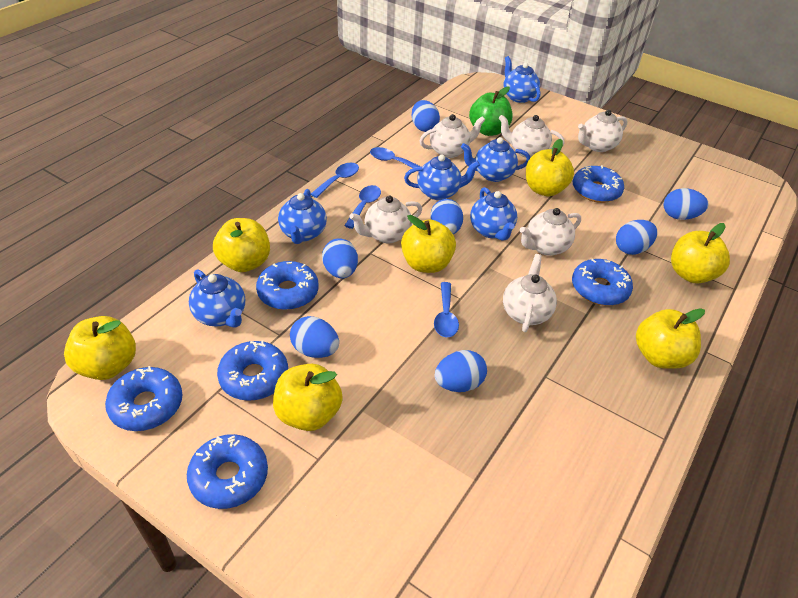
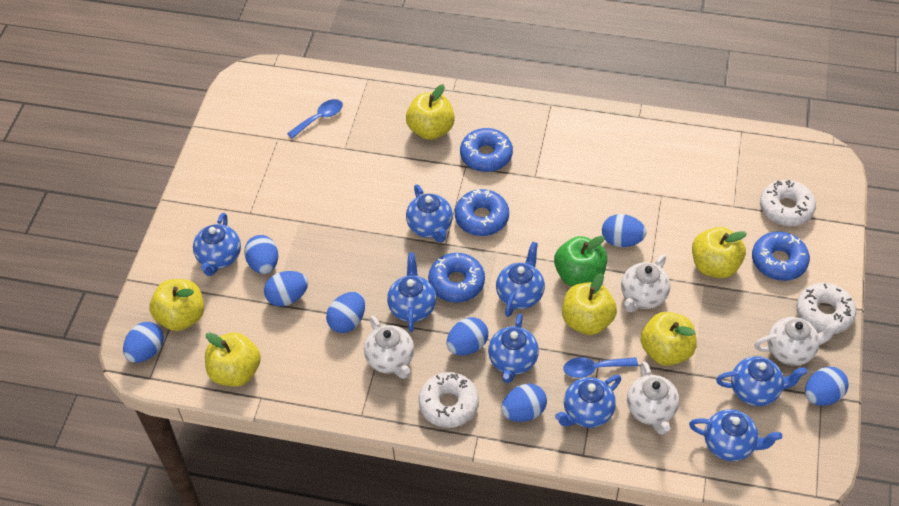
blue donut: [105,366,183,431] [187,434,268,509] [217,340,288,401] [256,261,319,310] [572,259,633,306] [573,165,624,203] = 6 -> [428,253,485,303] [455,189,509,236] [460,128,513,172] [752,231,810,281] = 4
blue egg: [290,316,339,358] [322,238,358,278] [412,100,440,132] [430,199,463,234] [435,350,487,392] [616,220,657,255] [664,188,709,220] = 7 -> [123,322,164,363] [244,235,278,274] [264,271,308,307] [326,292,365,333] [447,317,488,356] [501,384,547,422] [602,214,646,247] [805,367,849,406] = 8
blue spoon: [311,163,359,198] [344,185,381,229] [370,147,421,172] [434,282,459,337] = 4 -> [287,99,343,139] [564,357,638,378] = 2
blue teapot: [189,269,245,328] [278,189,327,244] [404,154,480,200] [461,137,530,182] [470,187,517,241] [503,56,540,103] = 6 -> [193,213,241,276] [387,253,436,332] [406,184,453,243] [488,313,539,383] [496,242,545,317] [555,375,621,428] [689,409,782,461] [716,356,808,406] = 8
white donut: none = 0 -> [418,372,479,428] [760,180,816,226] [796,283,856,334] = 3
white teapot: [350,195,422,244] [420,114,485,158] [499,115,564,158] [503,254,557,332] [520,208,581,256] [578,110,628,152] = 6 -> [364,316,414,379] [621,255,670,312] [627,361,679,435] [754,317,841,366] = 4
yellow apple: [64,316,136,380] [213,218,270,272] [273,364,343,431] [401,215,456,273] [526,139,574,196] [636,308,705,369] [671,223,730,283] = 7 -> [149,279,204,331] [205,332,261,387] [406,84,455,140] [562,273,617,335] [641,312,697,366] [692,227,747,278] = 6

